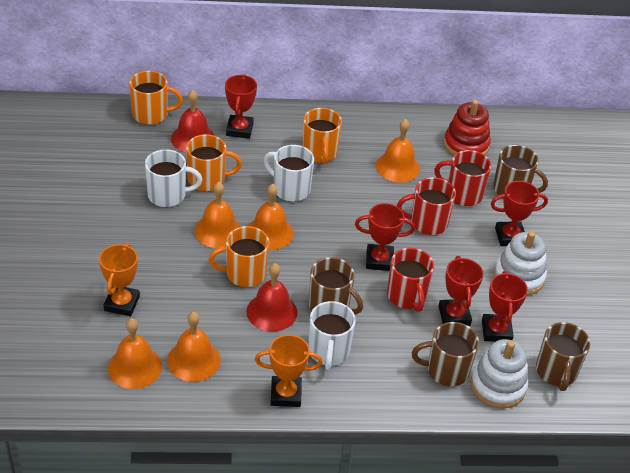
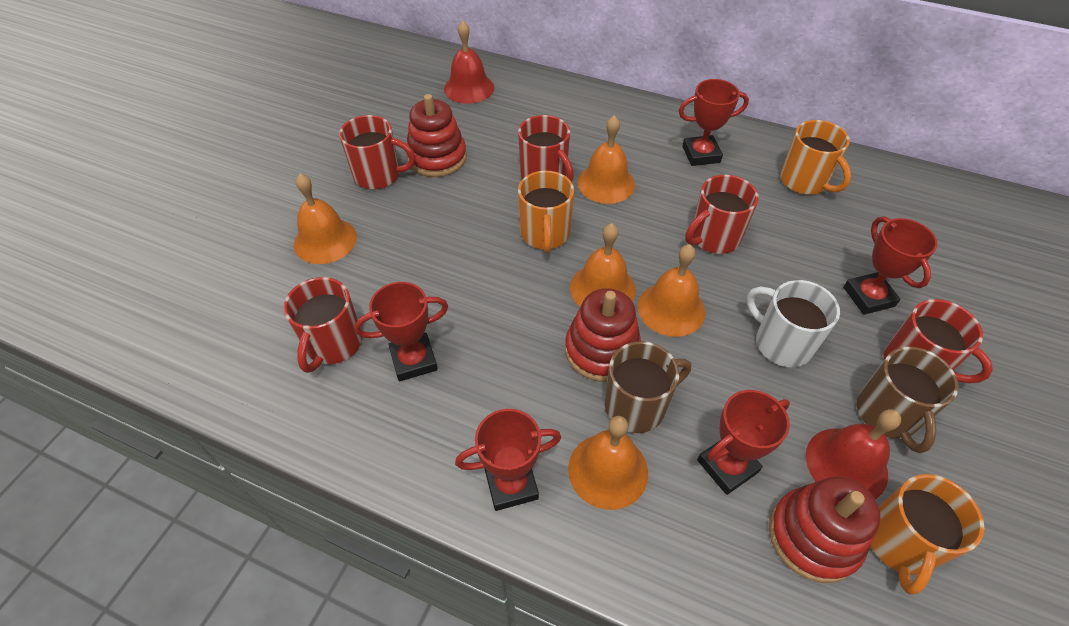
brown mug: [309,257,363,314] [412,322,479,386] [493,145,548,195] [536,322,590,391] = 4 -> [605,341,691,433] [857,346,959,453] = 2
orange mug: [129,71,183,125] [186,134,242,191] [209,226,269,287] [302,108,342,164] = 4 -> [518,171,574,253] [780,120,851,195] [871,474,984,594] = 3
orange trophy: [99,243,140,316] [255,335,323,407] = 2 -> none = 0
red mug: [387,248,434,312] [397,177,456,235] [434,150,491,206] = 3 -> [283,277,362,373] [339,115,416,189] [518,115,574,182] [685,175,759,254] [884,299,993,383] = 5
red stacking toy: [444,100,491,155] = 1 -> [406,94,467,177] [565,288,641,382] [769,476,880,583] = 3
white mug: [145,149,202,207] [264,145,314,202] [308,301,356,370] = 3 -> [746,280,840,367] = 1
white stacking toy: [471,339,528,408] [494,231,547,296] = 2 -> none = 0

